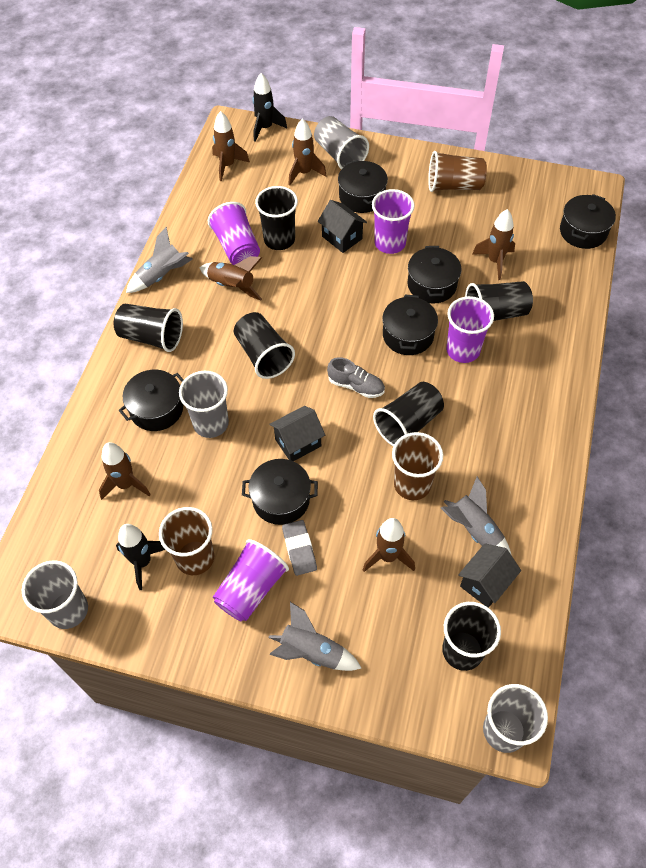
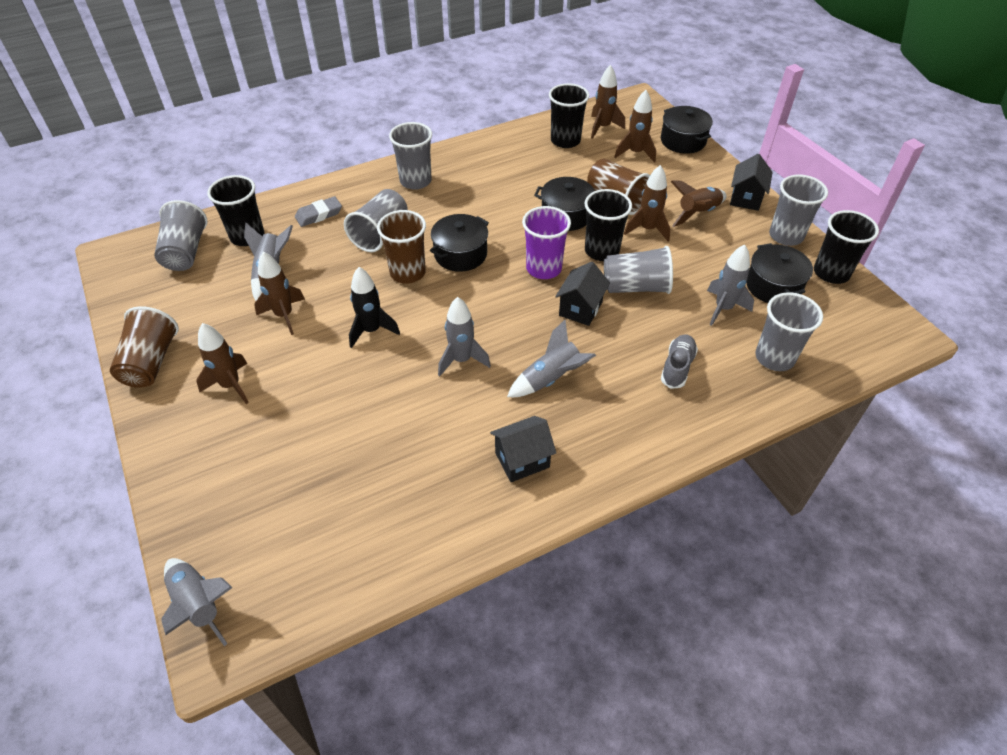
black cup: [114,304,183,352] [234,312,295,379] [255,186,298,250] [373,382,444,446] [442,602,501,671] [465,281,533,321] = 6 -> [207,175,264,246] [549,83,589,148] [584,189,632,261] [814,210,879,284] = 4
black pot: [118,370,184,431] [242,459,318,525] [338,160,388,213] [382,295,438,355] [408,246,461,304] [560,194,616,249] = 6 -> [430,214,489,272] [534,177,595,231] [661,106,713,154] [746,243,813,303] = 4
black rocket: [116,524,165,590] [252,73,287,142] = 2 -> [349,267,400,348] = 1
grey cup: [22,560,88,629] [179,371,229,438] [314,116,369,170] [483,684,548,753] = 4 -> [154,200,208,271] [344,189,408,252] [389,122,432,190] [604,246,673,294] [756,292,823,371] [769,175,828,246] = 6
grey rocket: [126,227,192,293] [268,602,362,671] [441,477,511,554] = 3 -> [162,558,233,646] [244,222,293,301] [438,297,491,376] [507,320,596,397] [707,244,754,326] = 5
purple cup: [208,202,260,265] [213,539,289,621] [372,189,415,254] [446,296,494,363] = 4 -> [522,206,571,279] = 1

